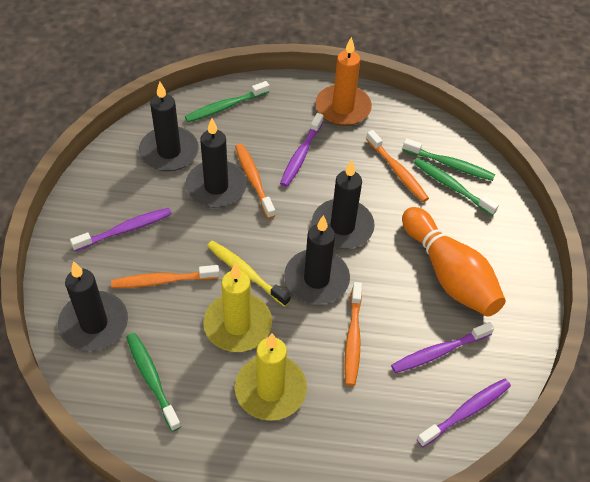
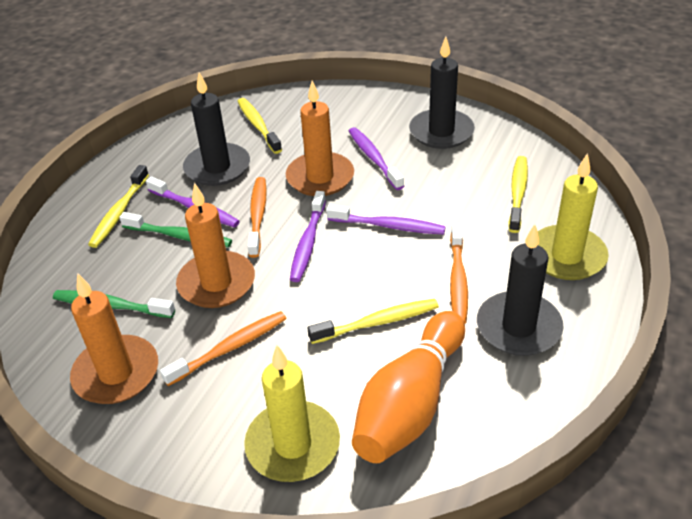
black candle: [58,261,128,351] [139,82,199,172] [186,118,247,208] [284,215,350,304] [312,160,375,249] = 5 -> [183,72,250,186] [409,36,475,149] [477,224,564,356] = 3
green toothbrush: [126,333,181,431] [185,81,269,122] [403,138,495,181] [414,158,499,215] = 4 -> [53,290,175,318] [119,212,232,248] = 2
orange candle: [315,37,372,126] = 1 -> [70,273,158,404] [176,183,255,308] [286,80,354,196] = 3
orange toothbrush: [111,265,219,288] [235,144,276,219] [344,282,362,386] [366,130,429,202] = 4 -> [160,311,287,386] [247,177,267,258] [450,223,468,324] = 3
yellow toothbrush: [207,240,291,306] = 1 -> [88,165,149,248] [237,98,282,154] [307,299,439,344] [508,156,528,233] = 4

